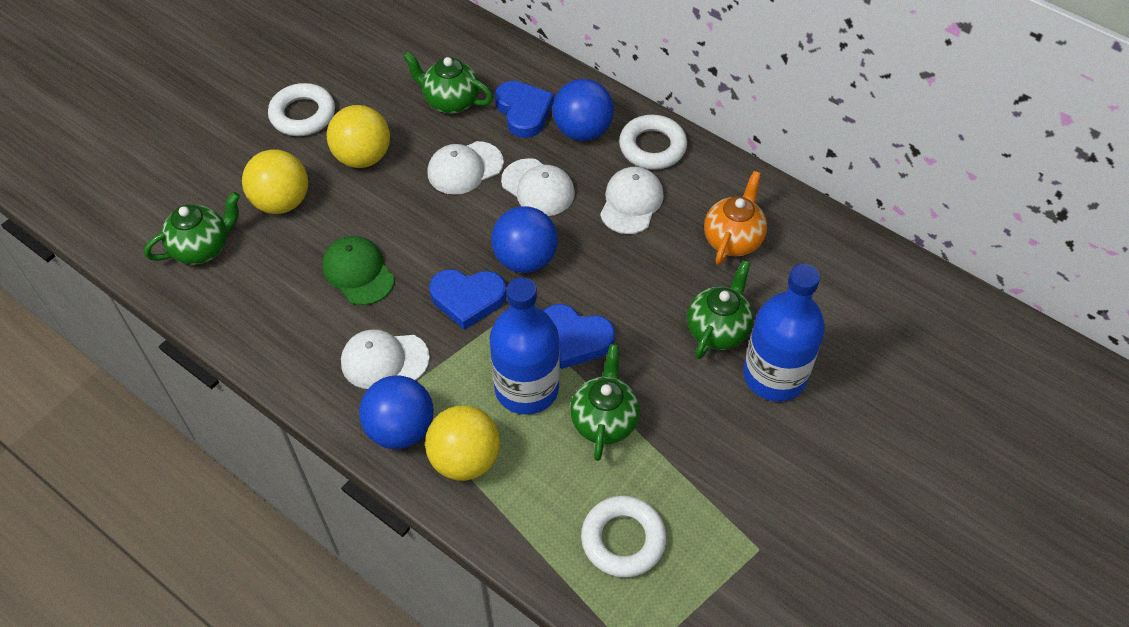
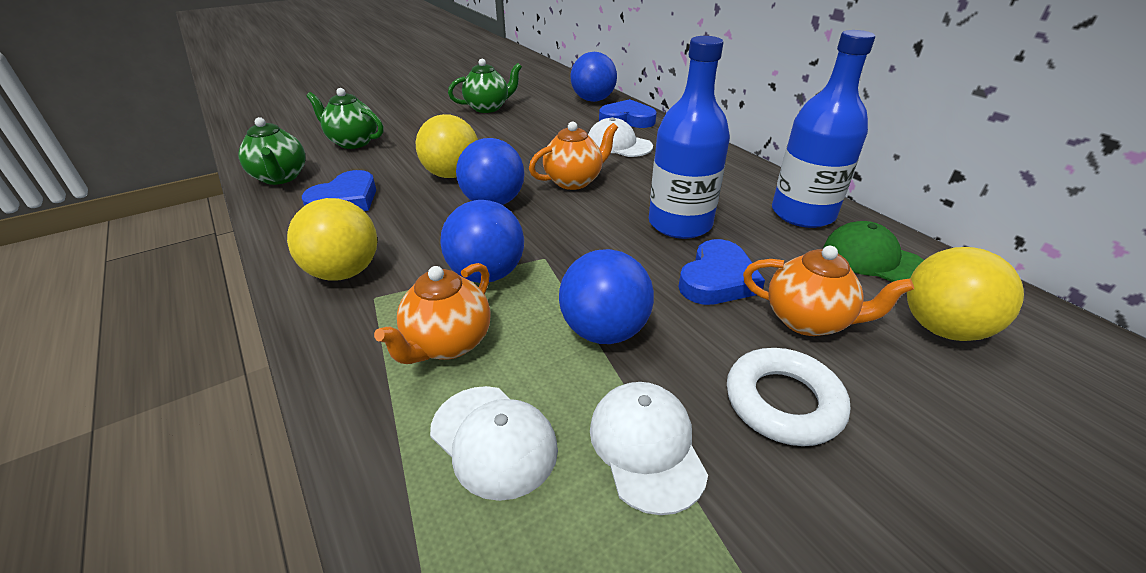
blue ball: [359,375,434,449] [491,206,558,273] [553,79,614,141] = 3 -> [440,200,524,283] [456,138,524,205] [559,249,654,344] [571,52,617,102] = 4
green teapot: [144,192,240,265] [403,52,493,114] [570,344,640,461] [687,260,754,359] = 4 -> [238,117,305,185] [306,88,383,149] [448,59,522,113] = 3
orange teapot: [704,171,767,265] = 1 -> [374,263,491,364] [529,122,618,190] [743,246,914,336] = 3
white cap: [341,329,430,389] [427,141,504,195] [501,158,575,216] [600,167,664,234] = 4 -> [430,386,558,501] [588,117,653,157] [590,382,708,515] = 3
white ring: [268,83,335,136] [581,496,666,578] [619,115,687,170] = 3 -> [727,348,850,446] = 1

